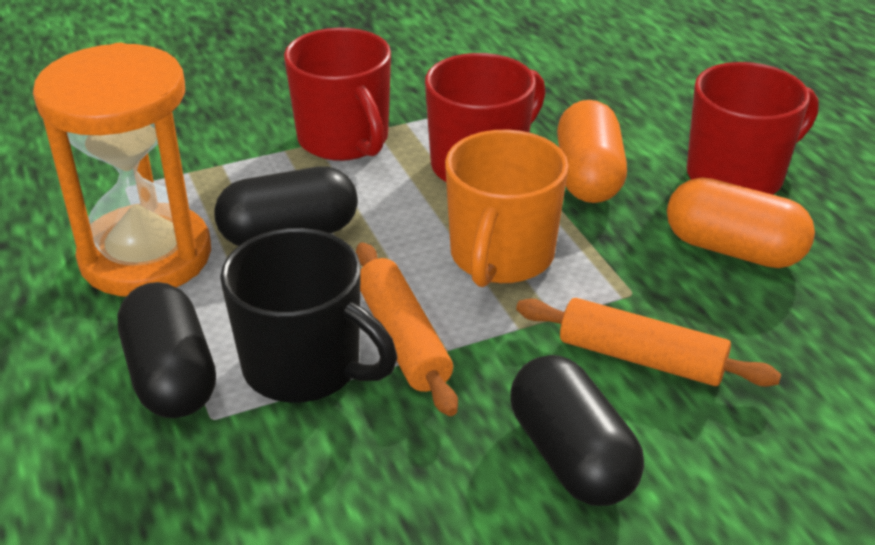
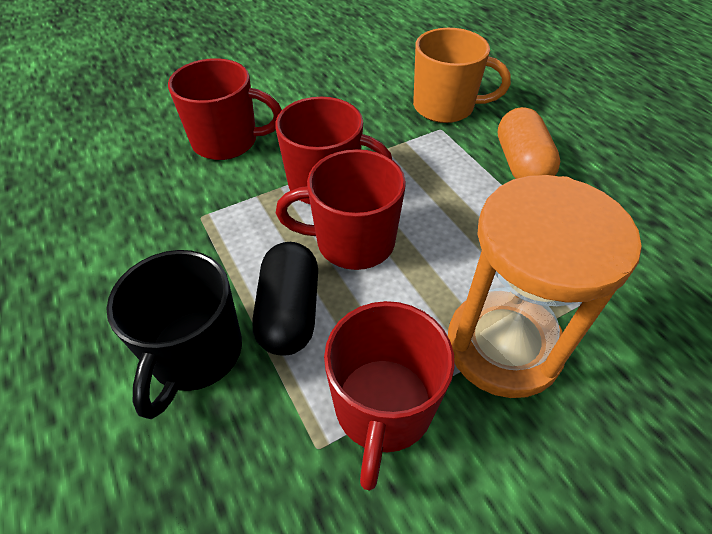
black capsule: [118,282,216,418] [214,166,358,246] [510,355,644,506] = 3 -> [253,242,318,356] = 1
orange capsule: [557,100,627,203] [667,177,815,268] = 2 -> [498,107,561,179] = 1
orange rolling pin: [356,242,458,416] [516,298,781,387] = 2 -> none = 0
red mug: [284,28,391,161] [425,53,546,182] [687,62,819,195] = 3 -> [168,58,282,160] [275,97,392,204] [276,149,406,270] [324,301,455,490] = 4

